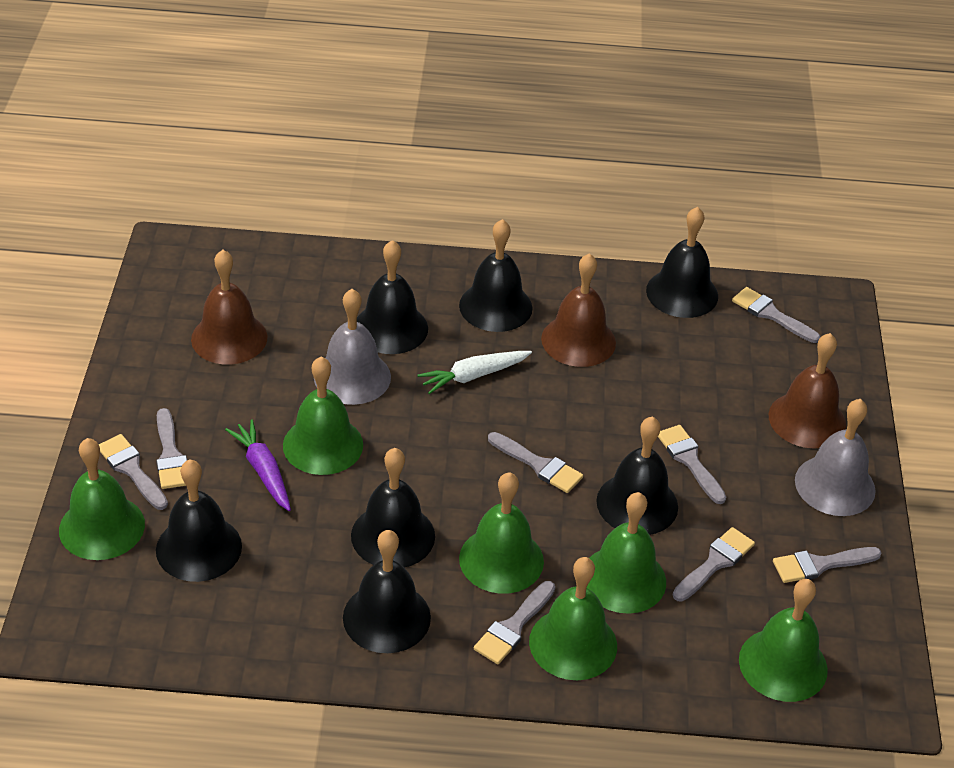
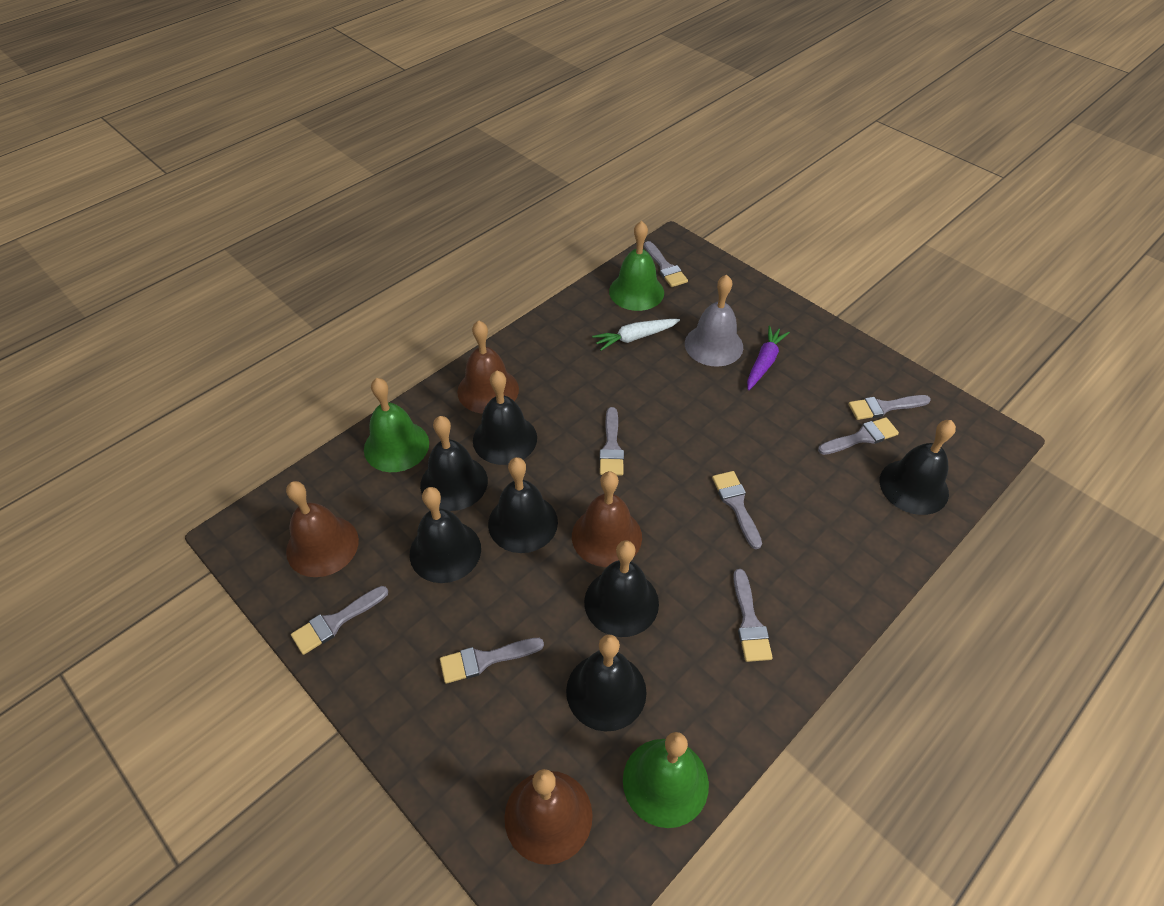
brown bell: [191,250,267,365] [541,253,616,367] [769,333,846,448] = 3 -> [286,481,359,577] [457,321,519,414] [504,769,593,865] [572,471,642,567] = 4
green bell: [59,438,145,560] [283,357,363,475] [459,472,544,594] [529,557,617,680] [587,492,666,614] [739,579,828,702] = 6 -> [364,378,429,472] [609,221,664,311] [623,732,709,828] = 3
grey bell: [314,289,391,405] [795,399,876,516] = 2 -> [685,274,743,367] = 1

